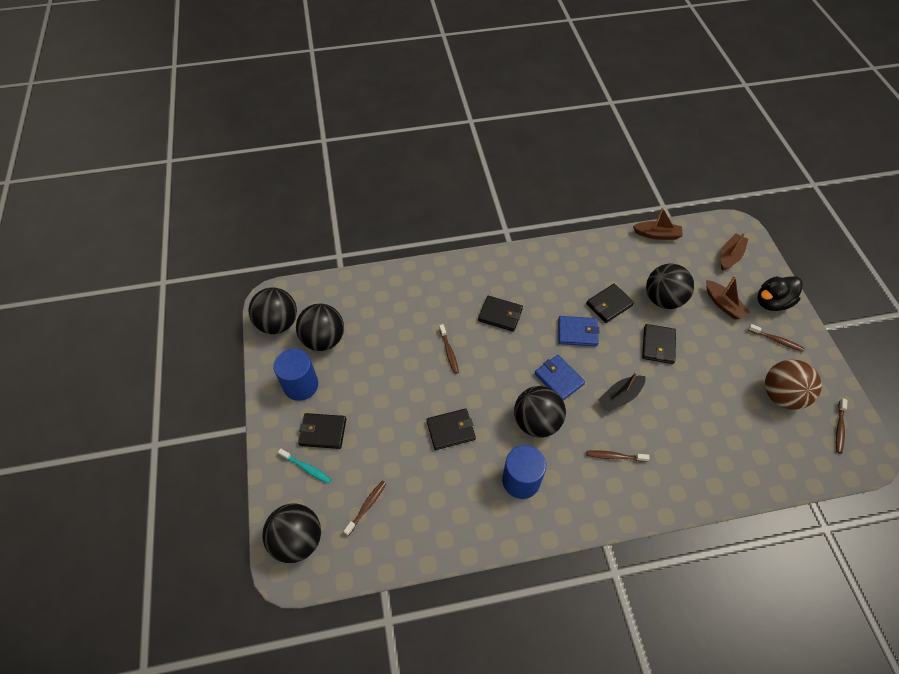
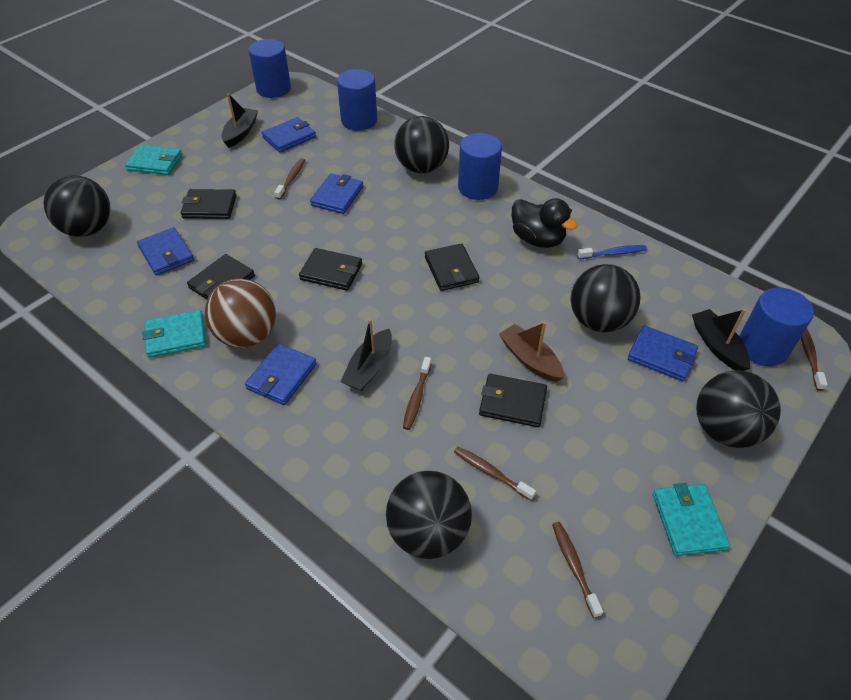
black boat: [599,372,646,412] = 1 -> [222,93,258,148] [340,319,392,391] [692,309,751,371] = 3
blue cylinder: [273,349,318,401] [502,445,546,499] = 2 -> [248,39,291,98] [337,69,377,131] [458,133,502,200] [739,288,814,366] = 4
blue toothbrush: none = 0 -> [577,245,647,259] = 1
blue wallet: [535,355,585,401] [558,316,599,346] = 2 -> [137,227,194,276] [245,343,317,405] [262,117,316,153] [310,173,363,214] [628,325,698,381] = 5
brown boat: [633,207,683,240] [706,275,750,319] [721,233,748,271] = 3 -> [499,322,564,382] = 1
turquoise toothbrush: [278,449,331,484] = 1 -> none = 0
turquoise wallet: none = 0 -> [125,145,182,175] [142,310,206,358] [653,483,730,556] = 3

